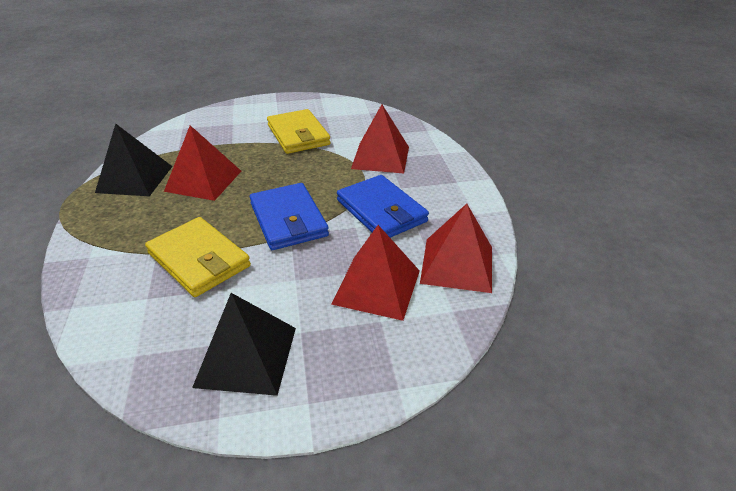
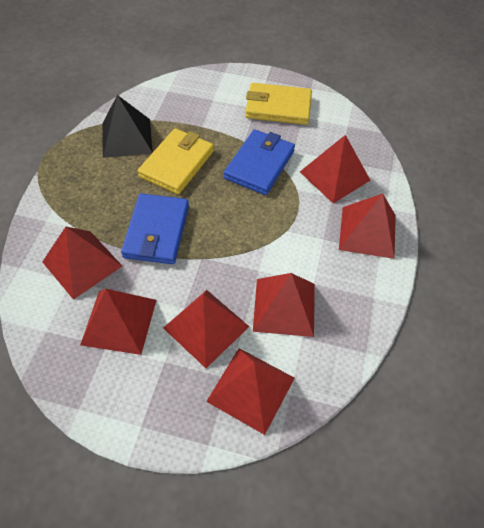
black pyramid: [95,123,173,196] [192,293,296,396] = 2 -> [102,95,153,158] = 1
red pyramid: [164,125,241,201] [332,225,420,321] [351,104,409,173] [420,204,492,293] = 4 -> [42,227,122,300] [80,289,156,355] [163,290,249,368] [206,348,295,435] [253,273,315,337] [300,135,370,203] [339,193,396,259] = 7

